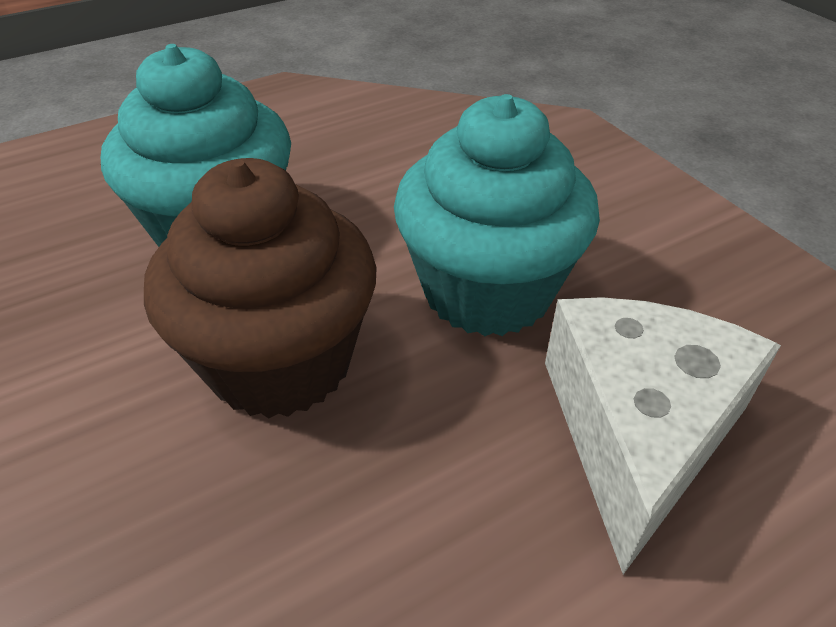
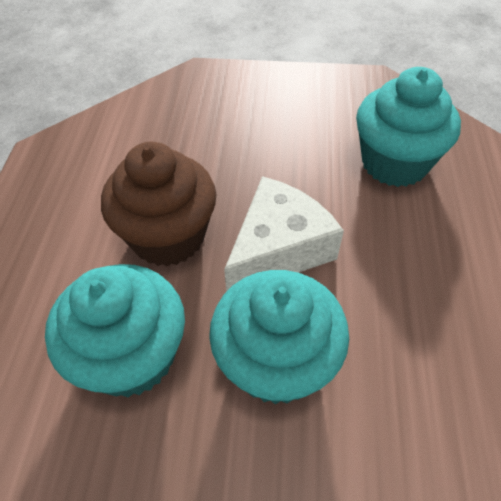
turquoise cupcake: [101,44,291,247] [394,94,600,336] = 2 -> [45,264,185,397] [209,270,349,405] [356,67,461,187] = 3

